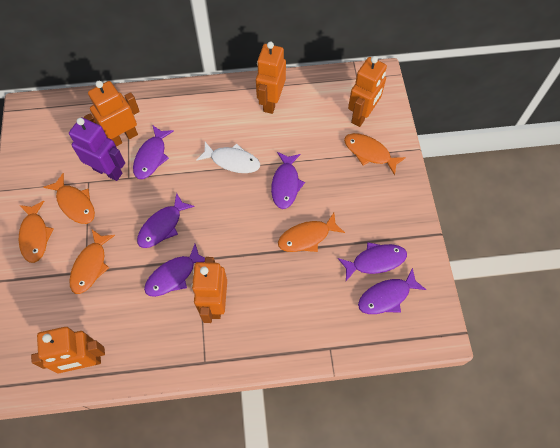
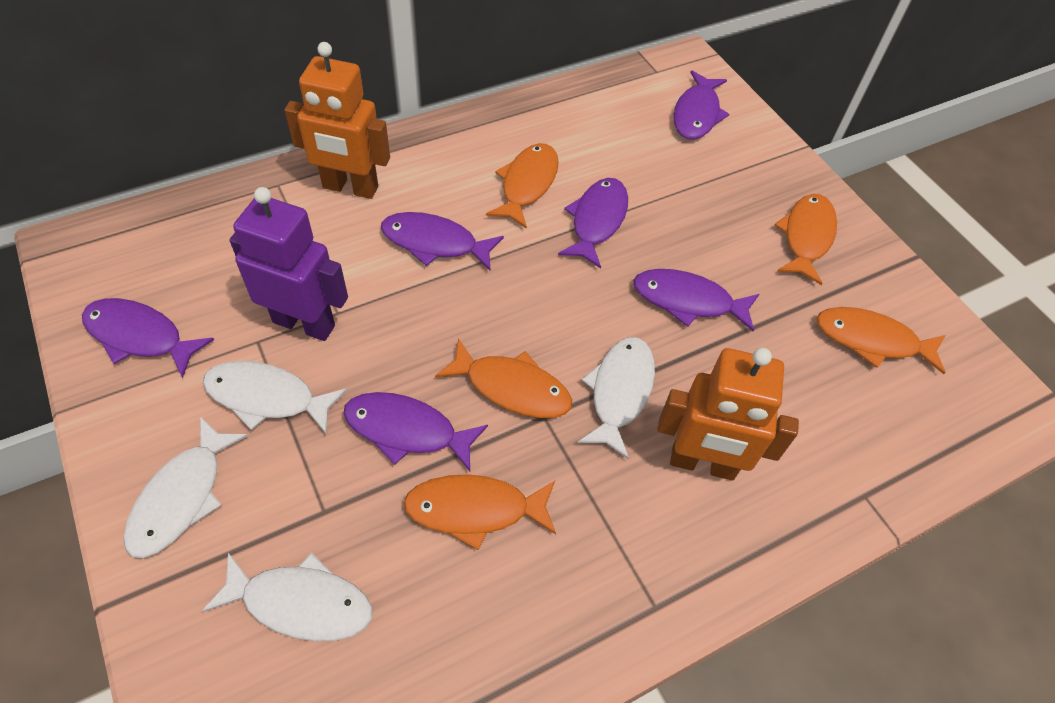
orange robot: [31,327,105,373] [84,81,140,147] [192,257,227,323] [256,42,286,114] [348,56,387,127] = 5 -> [285,42,390,199] [657,348,799,480] = 2
white fish: [196,142,260,173] = 1 -> [123,416,248,558] [202,553,372,641] [203,361,347,435] [578,337,655,459] = 4

